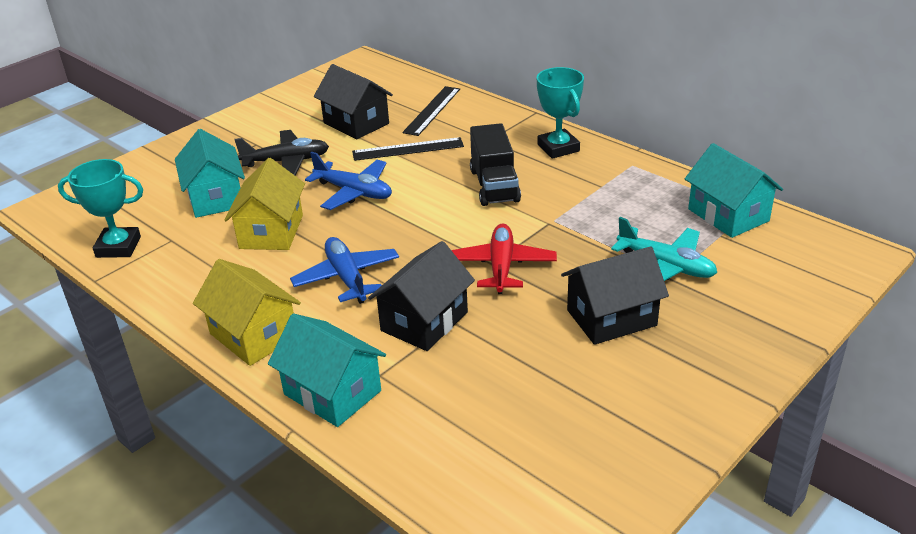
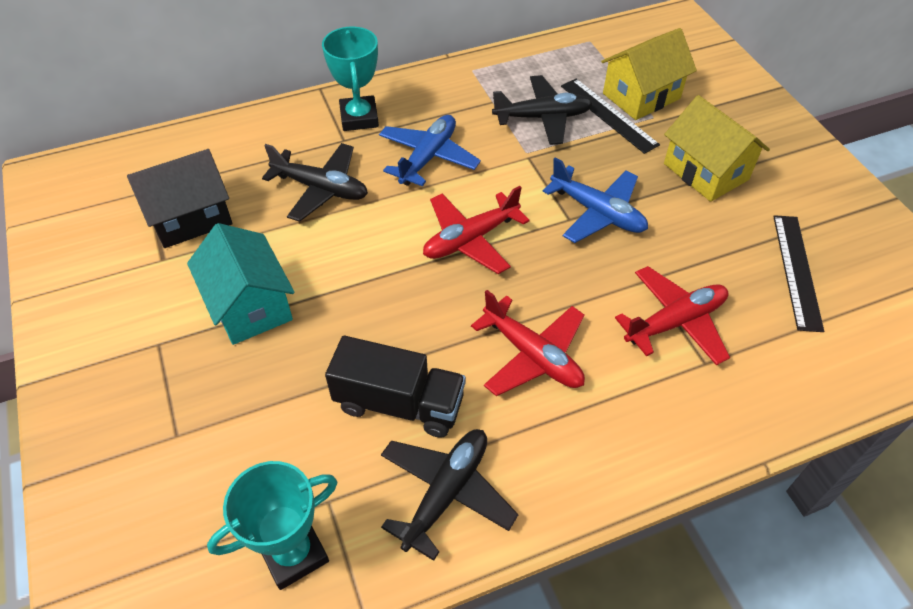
black house: [314,64,393,139] [368,241,475,351] [561,246,669,345] = 3 -> [127,149,233,248] = 1
black plane: [234,130,329,175] = 1 -> [262,143,368,222] [381,429,518,561] [492,75,593,145] = 3
red plane: [451,224,557,294] = 1 -> [423,186,530,274] [471,290,585,396] [615,266,730,365] = 3
turquoise house: [175,129,245,218] [268,313,386,427] [685,143,783,238] = 3 -> [187,223,295,345] = 1
turquoise plane: [611,217,717,281] = 1 -> none = 0

